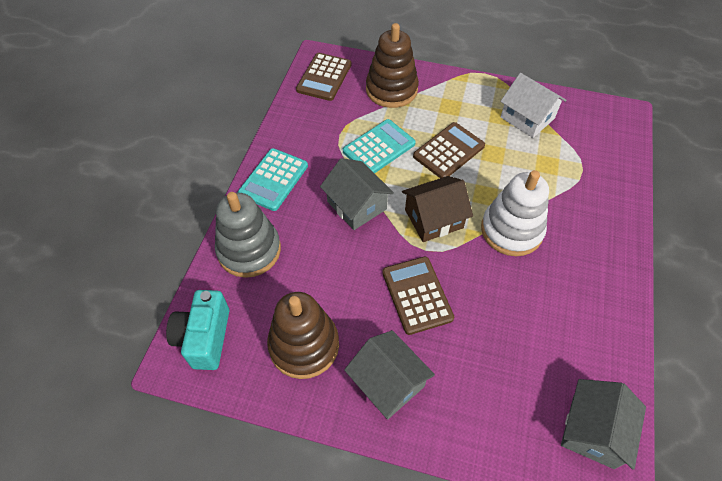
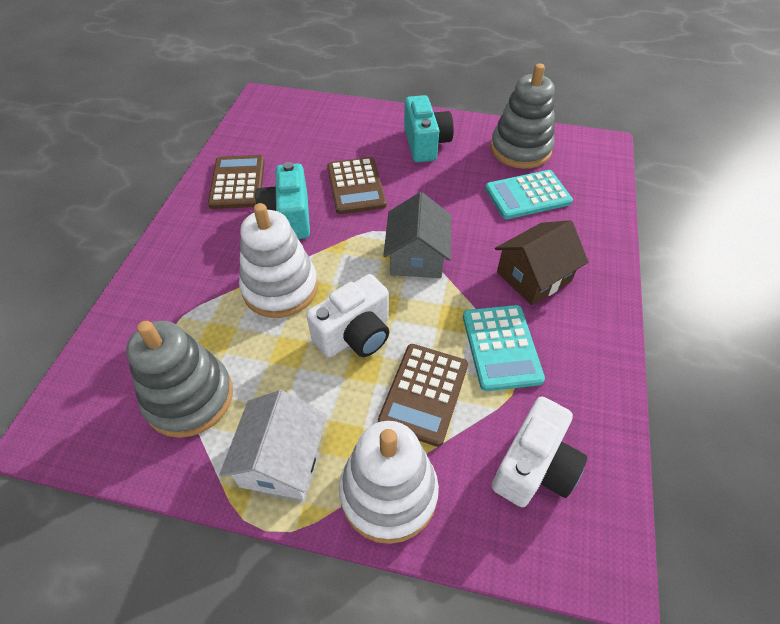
brown stacking toy: [267,292,339,379] [366,23,419,108] = 2 -> none = 0
grey house: [320,158,394,230] [344,330,435,420] [561,379,646,470] = 3 -> [383,192,451,278] = 1
grey stacking toy: [215,192,281,278] = 1 -> [126,321,233,438] [490,63,555,169] = 2
turquoise camera: [166,290,229,370] = 1 -> [255,162,310,239] [404,95,454,163] = 2
white camera: none = 0 -> [306,274,389,358] [492,396,587,507] = 2
white stacking toy: [481,170,549,256] = 1 -> [239,203,318,318] [339,421,439,544] = 2

